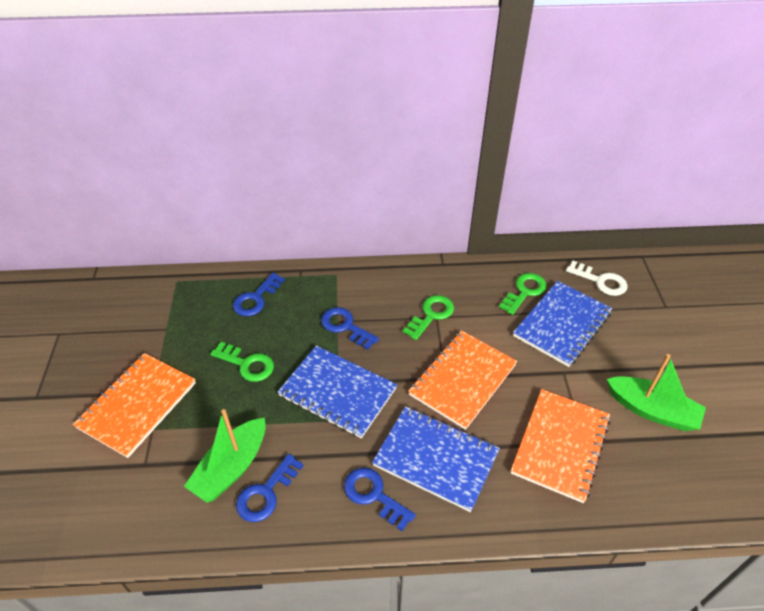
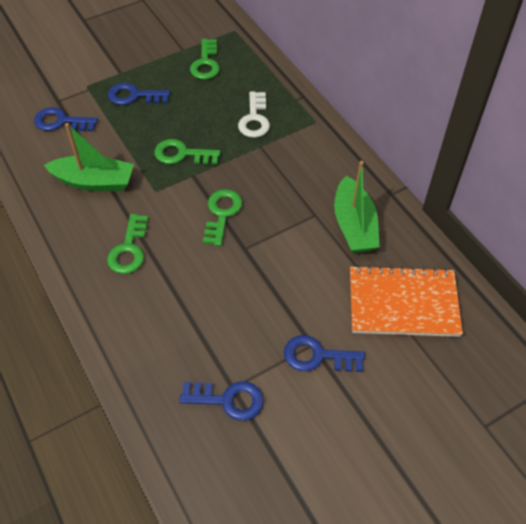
blue notebook: [278,345,397,438] [372,406,500,512] [513,281,612,367] = 3 -> none = 0
green key: [210,342,274,382] [403,295,454,340] [499,273,547,315] = 3 -> [107,214,148,274] [154,139,221,165] [190,39,220,80] [203,189,242,246] = 4
orange notebook: [73,353,196,458] [408,331,517,430] [511,389,611,503] = 3 -> [350,265,463,337] = 1

